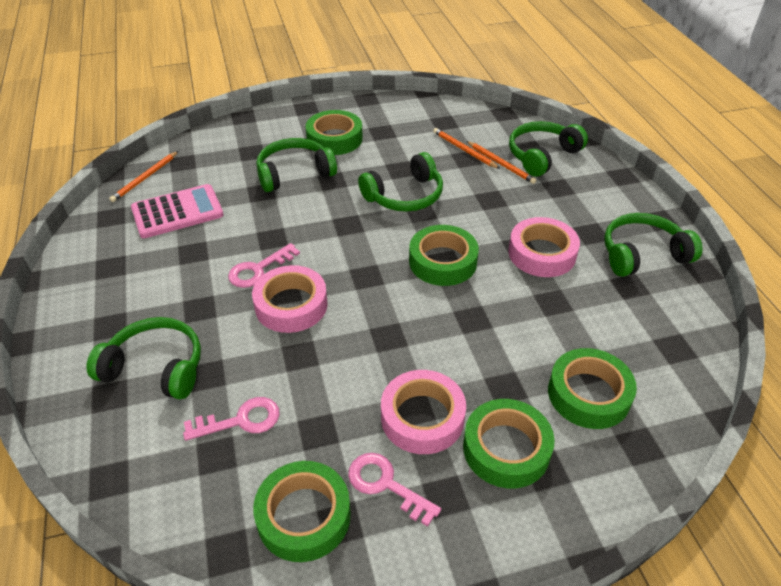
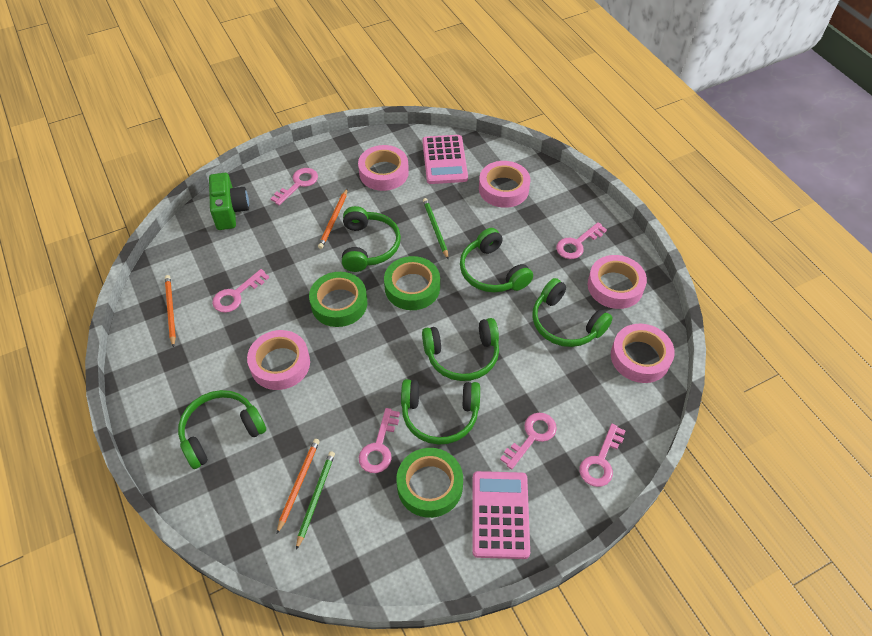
green camera: none = 0 -> [209,173,249,230] = 1
green headphones: [86,317,201,399] [257,138,337,192] [358,152,443,212] [509,121,588,177] [604,213,703,277] = 5 -> [178,390,266,469] [342,206,401,272] [401,379,480,445] [422,318,499,381] [460,228,533,293] [532,278,612,347] = 6
green pencil: none = 0 -> [296,451,335,550] [423,198,449,259] = 2
green tape: [253,461,351,562] [306,110,363,155] [409,225,479,286] [463,399,555,488] [548,348,637,429] = 5 -> [309,272,367,327] [384,256,440,310] [396,448,463,518] = 3
pink calculator: [131,184,224,238] = 1 -> [422,135,468,184] [472,471,530,559] = 2
pink key: [183,397,280,441] [228,243,300,288] [348,453,441,527] = 3 -> [212,269,269,313] [270,168,318,205] [359,408,400,473] [500,413,557,470] [556,222,607,259] [580,424,625,487] = 6
pink tape: [252,265,328,333] [381,370,466,454] [508,217,580,277] = 3 -> [247,330,310,390] [358,145,409,191] [479,161,531,208] [587,255,647,309] [611,324,675,383] = 5

